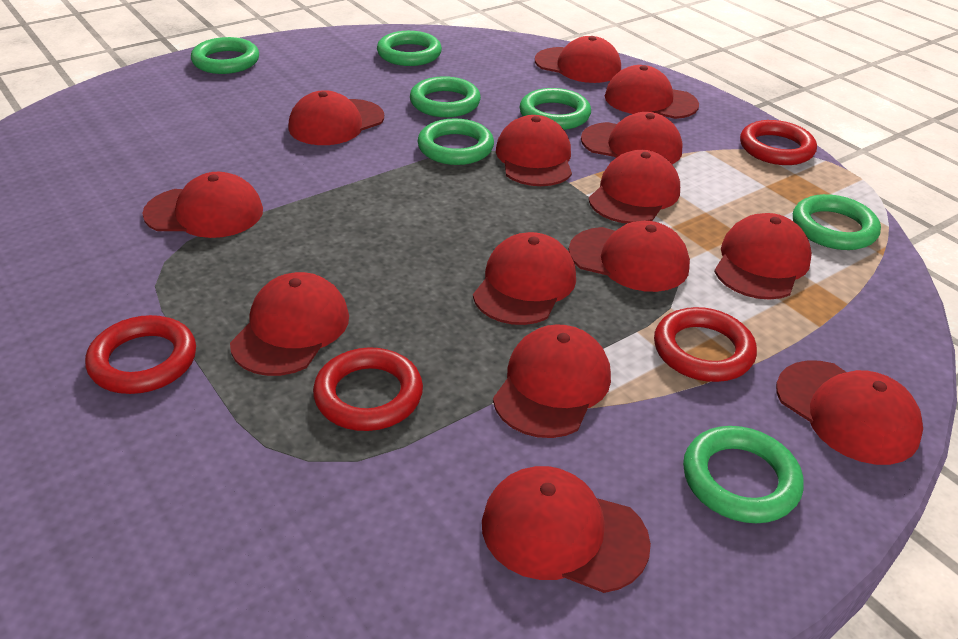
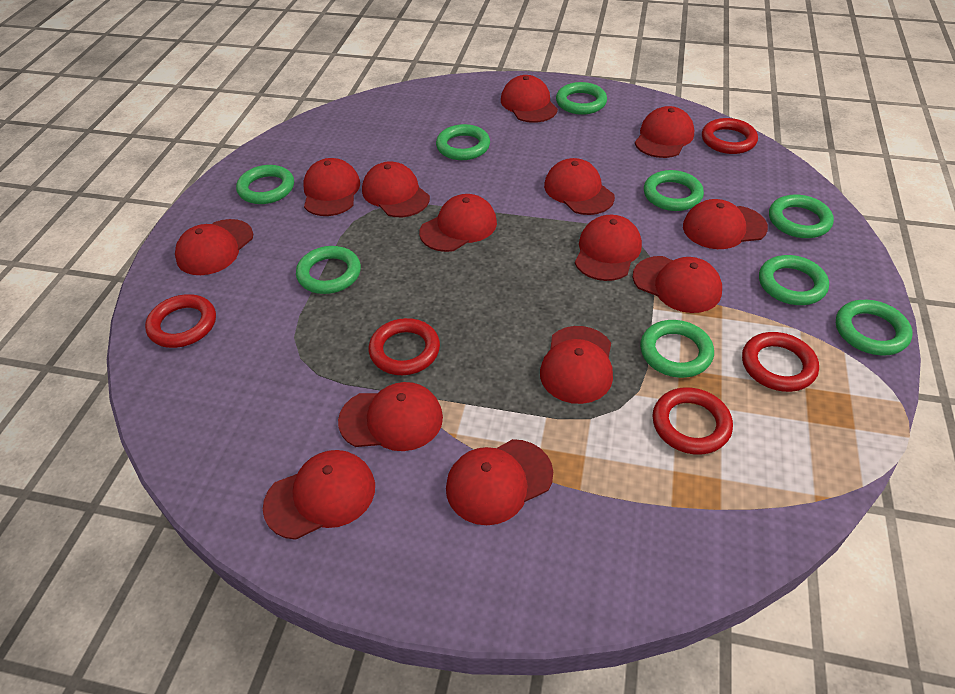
green ring: [191,37,259,74] [377,31,442,66] [410,76,481,117] [417,118,494,165] [519,88,591,130] [683,426,804,523] [793,194,881,250] = 7 -> [236,165,294,204] [296,246,361,294] [436,124,490,160] [556,82,607,115] [640,320,714,378] [644,170,704,211] [759,255,829,305] [769,195,834,238] [836,300,913,355] = 9
red ring: [85,315,196,394] [313,348,423,431] [654,307,757,382] [740,120,817,165] = 4 -> [145,294,216,348] [369,318,440,375] [652,387,733,455] [702,118,758,154] [742,332,819,392] = 5

